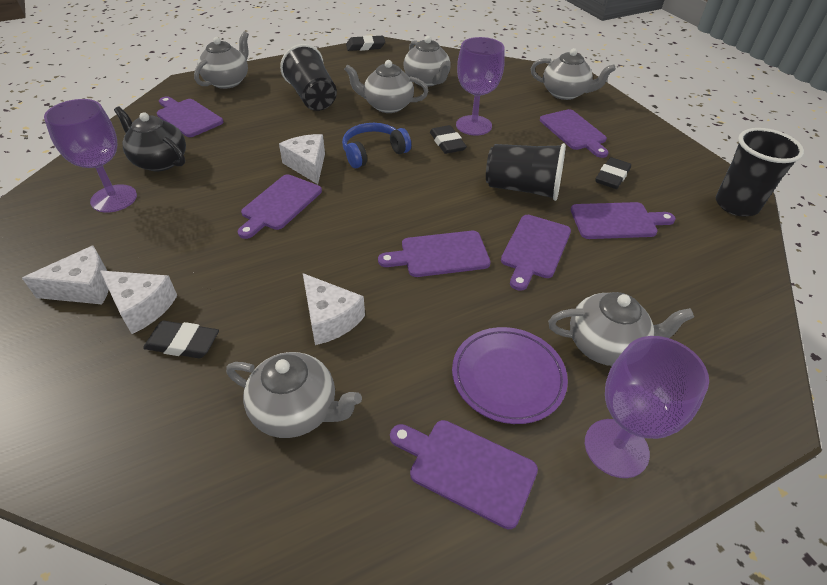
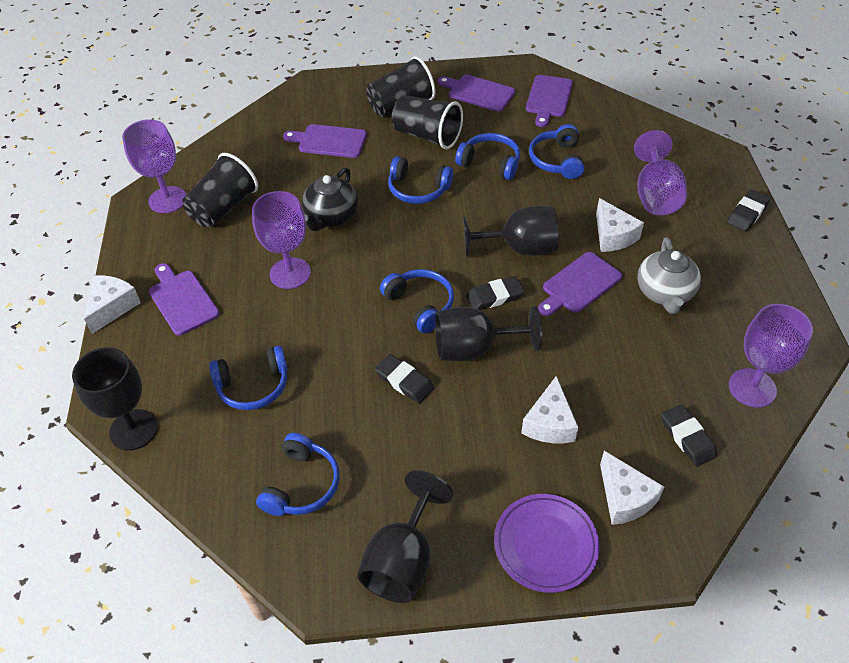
black goblet: none = 0 -> [72,347,158,451] [357,470,453,603] [435,306,542,361] [463,206,558,257] = 4
blue headphones: [342,123,411,168] = 1 -> [209,346,288,410] [256,433,340,516] [380,269,454,333] [388,156,453,204] [455,133,520,180] [529,124,584,179] = 6
grey teapot: [194,31,249,89] [226,352,362,438] [344,60,428,113] [403,36,451,87] [531,48,616,100] [548,292,694,366] = 6 -> [638,237,701,314] = 1
purple cutting board: [157,96,223,137] [238,175,322,239] [378,231,490,277] [390,420,538,529] [501,215,571,291] [540,109,609,158] [571,202,676,239] = 7 -> [149,263,220,336] [283,124,367,158] [438,74,515,112] [526,75,573,127] [538,252,622,316] = 5
purple goblet: [44,99,137,213] [456,37,505,136] [585,336,709,478] = 3 -> [122,119,186,213] [252,191,311,289] [634,130,687,215] [729,304,813,408] = 4

